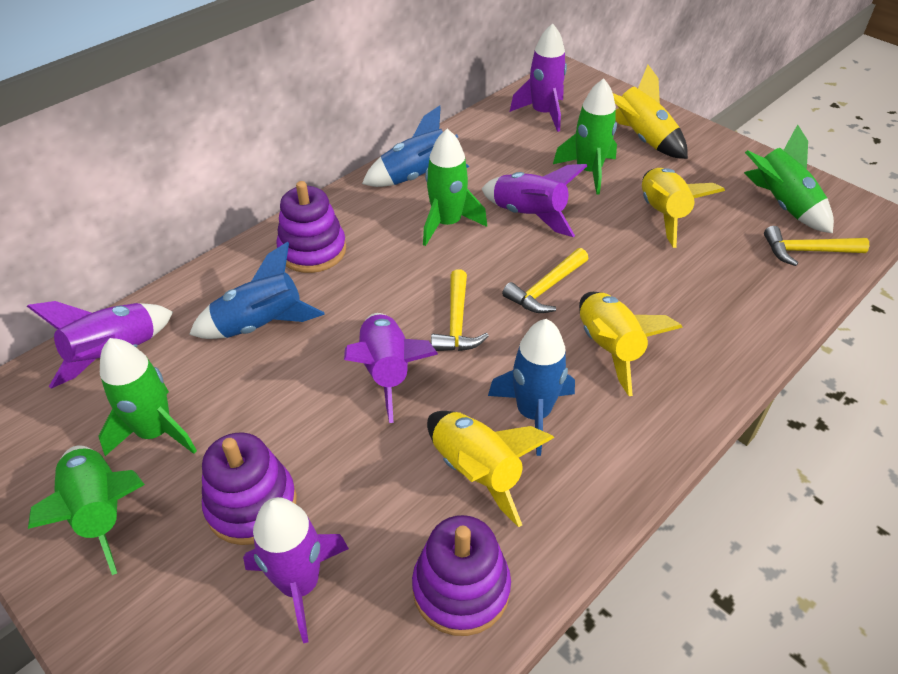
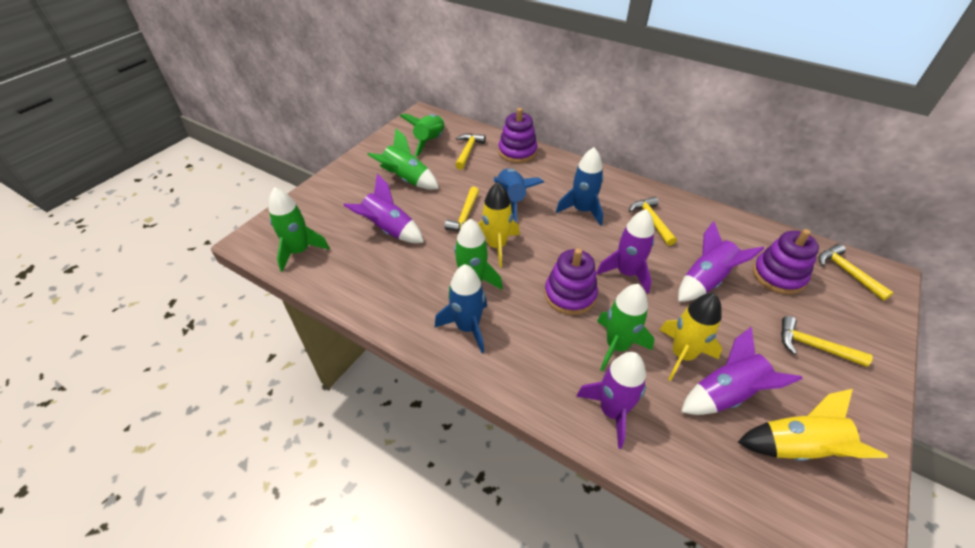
yellow hammer: [431,269,489,351] [502,248,589,313] [764,226,869,266] = 3 -> [445,187,479,231] [455,133,486,170] [629,197,677,246] [781,316,873,367] [819,244,894,301] = 5
yellow rocket: [427,411,554,527] [579,292,683,396] [613,65,688,159] [642,168,725,248] = 4 -> [477,182,520,267] [660,293,722,381] [738,389,888,461] = 3

